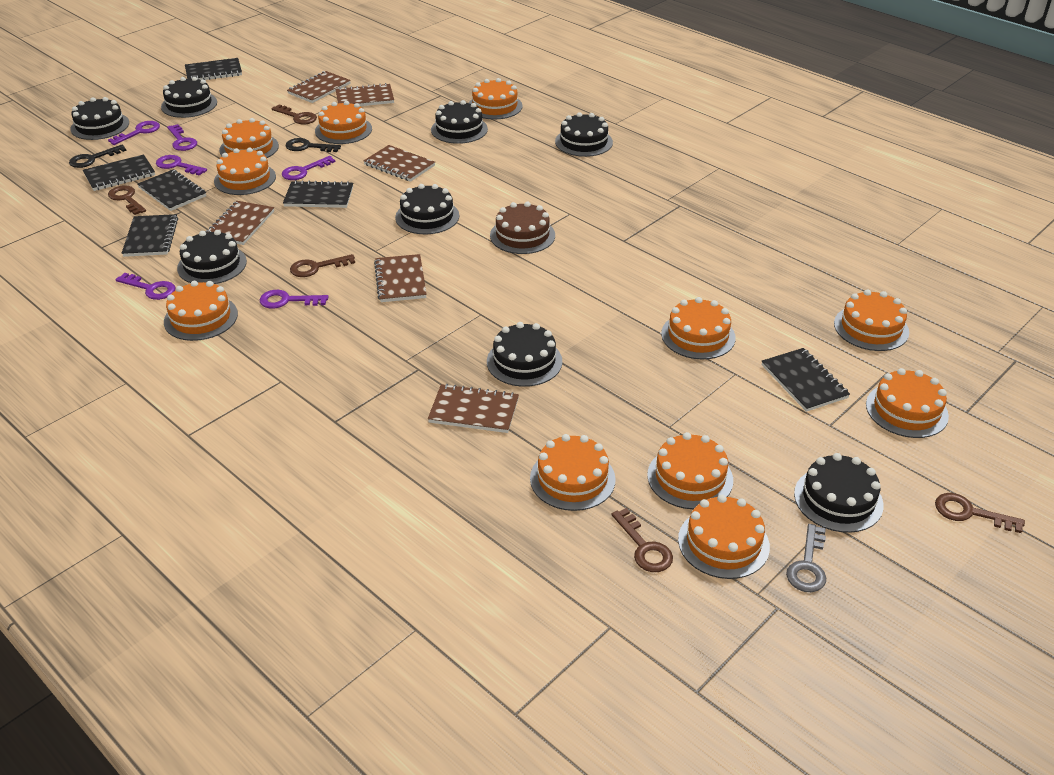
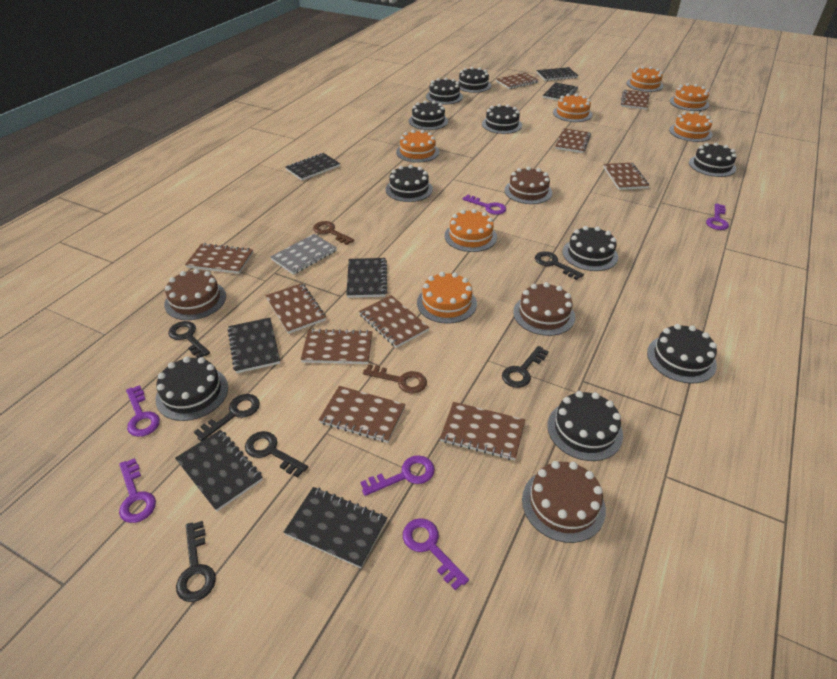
black cake: [70,97,129,140] [161,77,217,118] [177,230,247,284] [395,184,459,234] [431,100,488,144] [487,322,562,387] [555,112,613,157] [794,453,884,533] = 8 -> [156,357,228,421] [385,165,433,202] [409,101,448,130] [426,78,463,105] [458,67,491,93] [482,104,522,134] [547,391,623,461] [562,226,618,271] [647,324,717,384] [689,142,737,177] = 10
black key: [69,145,127,168] [286,138,341,152] = 2 -> [168,321,210,358] [176,521,216,602] [194,394,260,441] [245,431,308,478] [502,346,549,388] [535,251,584,280] = 6
black notebook: [83,154,155,191] [122,214,178,257] [138,170,206,211] [185,58,242,80] [283,180,353,208] [762,348,850,412] = 6 -> [175,430,263,511] [227,318,280,373] [284,487,387,568] [286,153,340,180] [346,258,387,298] [537,67,578,81] [543,82,578,101] = 7
brown cake: [490,202,555,254] = 1 -> [164,269,226,320] [504,167,552,204] [513,282,575,336] [522,461,606,543] = 4
brown key: [108,185,146,215] [271,104,317,125] [290,254,355,277] [612,508,673,572] [935,493,1025,533] = 5 -> [313,221,354,245] [363,364,427,394] = 2
brown notebook: [206,201,274,245] [287,71,351,103] [335,83,394,106] [363,145,435,182] [374,254,427,302] [428,384,519,433] = 6 -> [185,243,253,274] [265,283,326,334] [301,329,373,364] [319,386,406,443] [359,295,429,348] [440,402,525,460] [496,73,539,89] [555,128,591,153] [603,163,649,190] [621,90,649,110] = 10
grey key: [786,524,826,592] = 1 -> none = 0
grey notebook: none = 0 -> [271,234,337,275] = 1
orange cake: [164,281,238,341] [214,148,276,195] [219,118,279,158] [315,101,372,144] [469,78,523,119] [530,434,616,511] [647,432,733,509] [661,297,736,360] [678,494,770,579] [834,290,909,351] [866,368,949,438] = 11 -> [396,130,439,163] [417,272,477,324] [445,209,497,252] [553,94,592,122] [626,66,663,92] [669,111,713,142] [670,83,709,111] = 7

